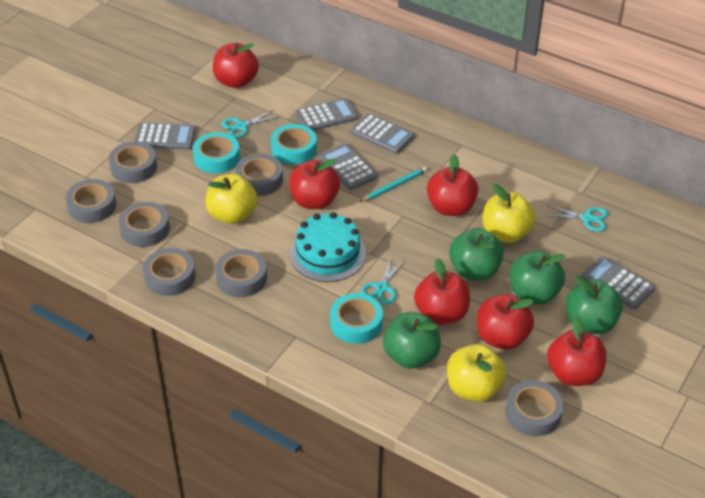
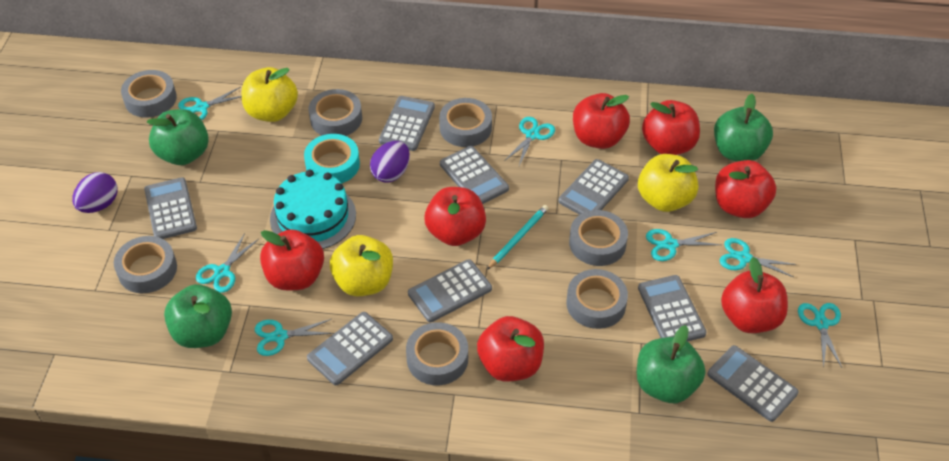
grey calculator: [134,123,196,150] [295,98,358,131] [319,143,378,190] [351,113,414,154] [581,256,655,309] = 5 -> [144,177,197,239] [307,312,393,385] [379,96,435,151] [408,259,492,322] [440,146,509,204] [558,159,629,215] [638,275,706,341] [707,345,798,422] = 8
purple egg: none = 0 -> [72,172,118,213] [370,141,410,182] = 2
red apple: [213,43,259,88] [289,158,340,209] [414,258,470,325] [427,154,478,216] [477,294,534,350] [547,317,606,386] = 6 -> [260,229,324,290] [424,187,486,246] [477,316,544,382] [573,93,630,149] [642,100,700,155] [715,160,776,218] [721,257,788,333] = 7
turquoise scissors: [222,110,279,138] [361,256,405,304] [545,205,608,232] = 3 -> [178,87,242,120] [196,233,259,293] [255,319,334,356] [504,117,555,166] [646,229,721,261] [720,238,797,277] [798,303,842,368] = 7
turquoise tape: [193,132,240,174] [271,124,317,165] [330,293,383,344] = 3 -> [304,134,360,183] = 1

